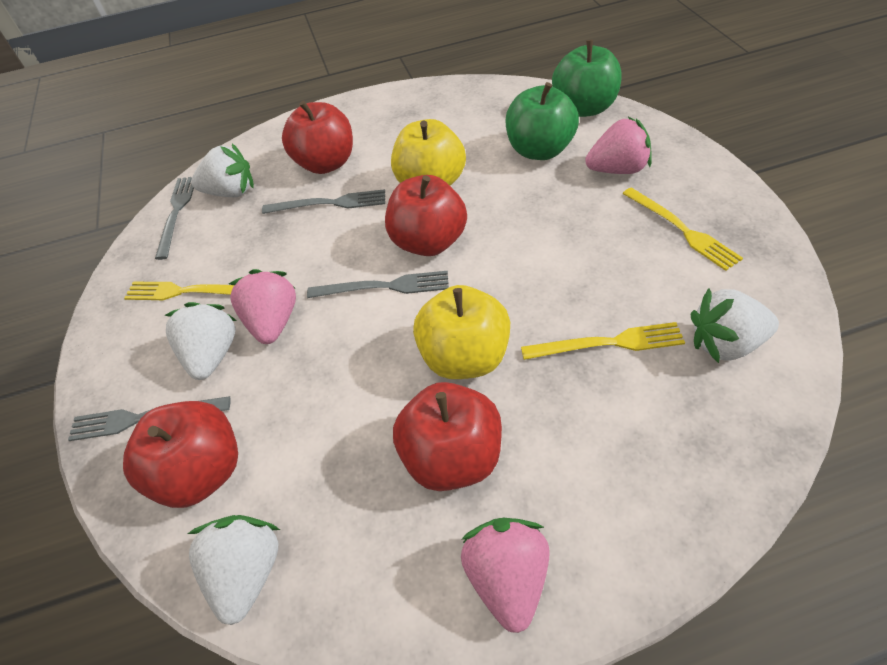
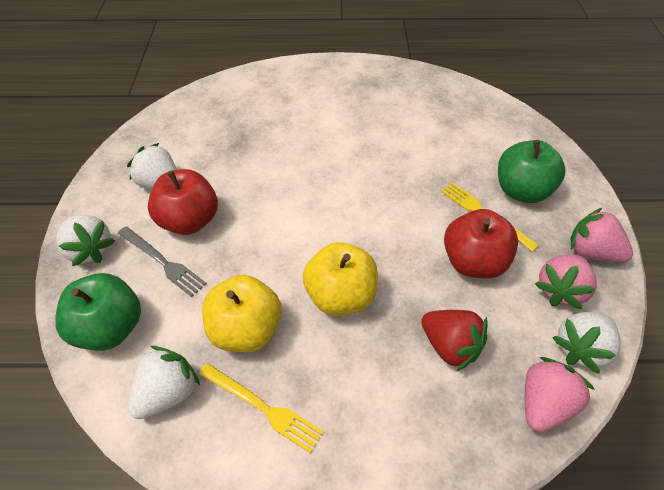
grey fork: [68,396,231,441] [155,177,194,260] [262,189,385,214] [307,271,449,298] = 4 -> [118,226,207,297] = 1
red apple: [123,401,238,508] [282,101,353,174] [385,175,467,256] [393,382,502,491] = 4 -> [148,169,218,235] [444,209,518,279] = 2
red strawberry: none = 0 -> [421,310,488,371] = 1
yellow fork: [124,282,234,300] [521,322,685,360] [622,187,743,271] = 3 -> [199,363,324,453] [441,183,539,252] = 2

